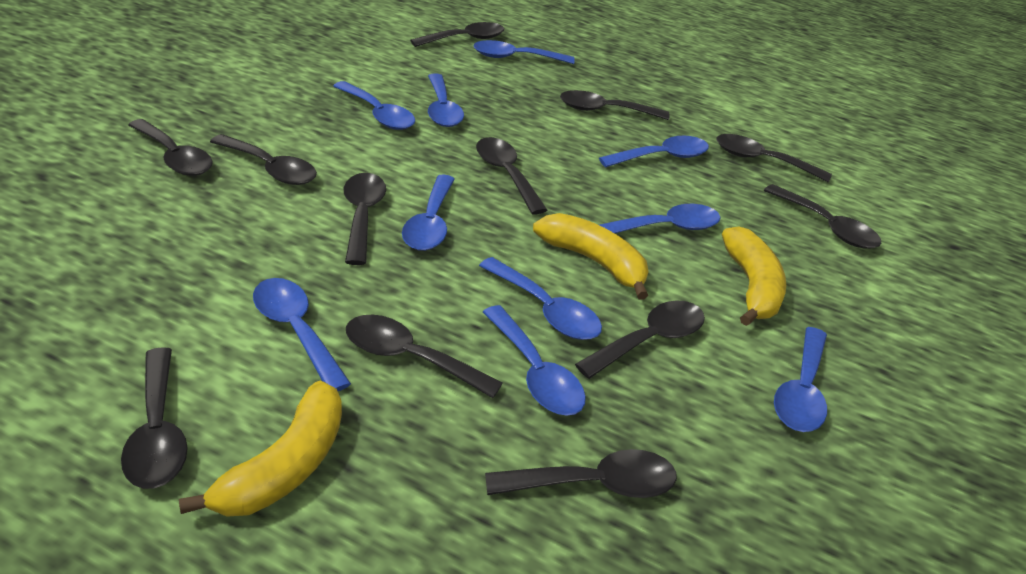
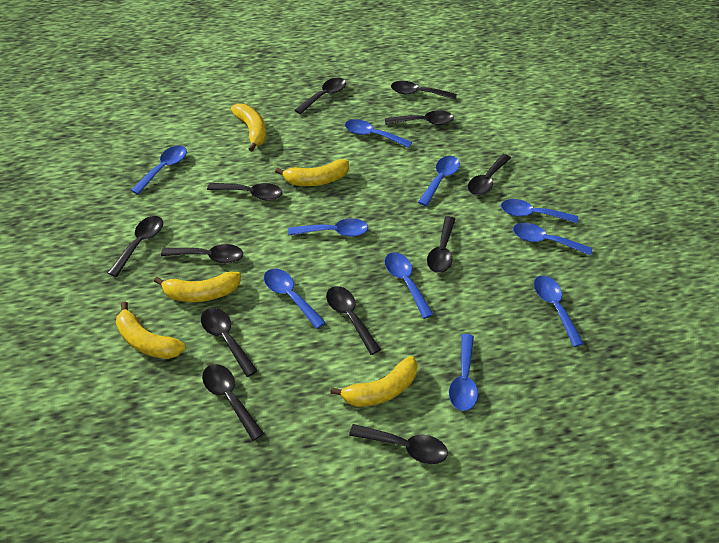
yellow banana: [179,381,342,517] [533,213,649,300] [722,226,786,326] = 3 -> [116,302,186,359] [154,272,241,302] [231,104,266,152] [275,159,349,186] [330,356,418,407] = 5

